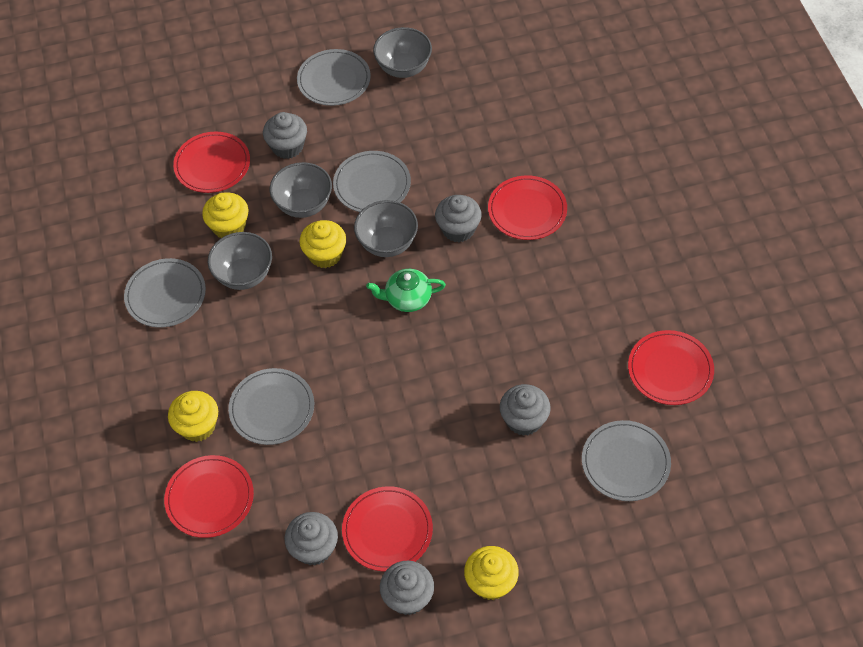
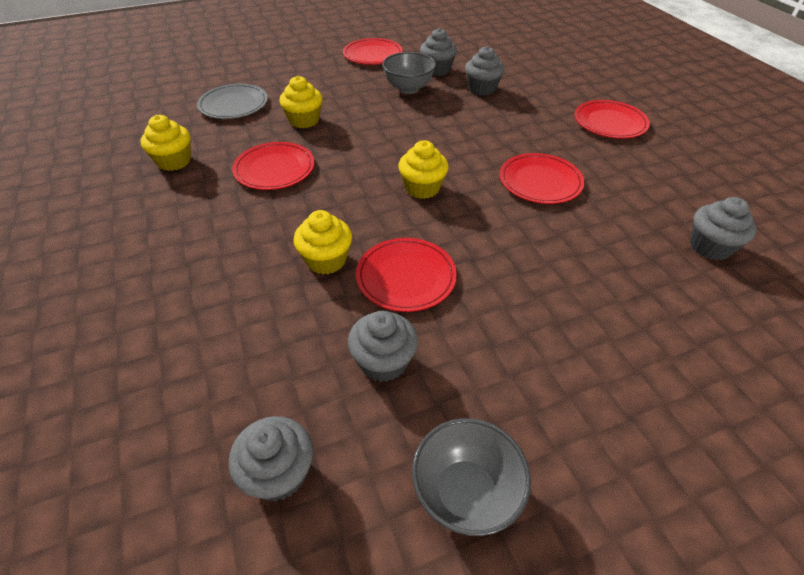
green teapot: [366,269,446,312] = 1 -> none = 0
grey bowl: [208,232,272,290] [270,162,332,218] [354,200,418,257] [373,27,432,78] = 4 -> [382,52,436,94] [412,418,531,536] = 2
grey plate: [124,258,206,328] [228,368,314,445] [297,49,371,106] [333,151,411,212] [582,420,671,501] = 5 -> [197,84,268,119] = 1

